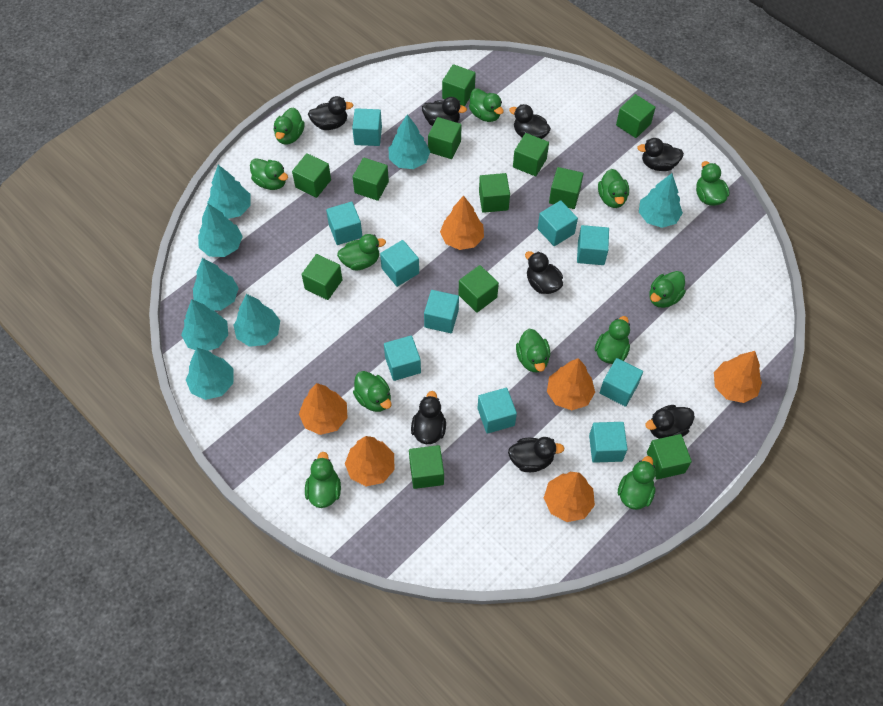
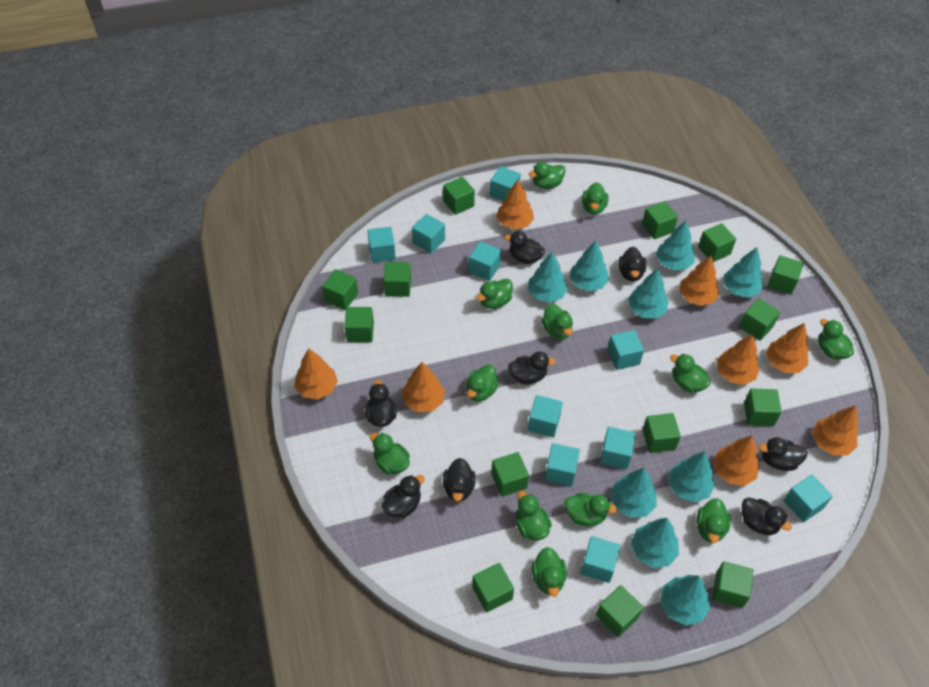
green cube: [292,153,331,198] [302,254,343,300] [353,158,389,201] [409,445,444,489] [428,117,462,159] [442,64,476,106] [458,265,499,313] [479,173,510,213] [513,133,549,176] [549,167,583,209] [616,94,656,138] [647,434,692,479] = 12 -> [322,269,358,310] [345,307,374,342] [384,262,411,297] [443,177,475,215] [472,563,514,613] [491,452,529,497] [596,585,644,637] [642,201,678,239] [643,413,681,453] [698,223,736,262] [712,561,754,608] [739,298,780,341] [744,388,782,426] [767,255,804,295] = 14
orange tree: [299,383,347,435] [345,436,395,486] [440,196,484,250] [544,472,595,522] [547,358,595,410] [714,351,762,403] = 6 -> [294,349,338,400] [402,362,445,412] [496,180,534,230] [679,255,720,306] [713,435,760,486] [717,334,760,385] [766,323,809,373] [812,405,859,455] = 8
turquoise tree: [181,299,228,351] [186,347,234,400] [193,258,239,311] [198,204,243,257] [207,165,250,219] [234,294,280,347] [389,114,430,169] [639,173,683,228] = 8 -> [528,252,568,302] [569,241,609,291] [610,468,657,518] [628,268,669,319] [631,518,679,568] [656,221,695,270] [660,575,711,626] [669,451,715,502] [724,247,764,298] = 9

